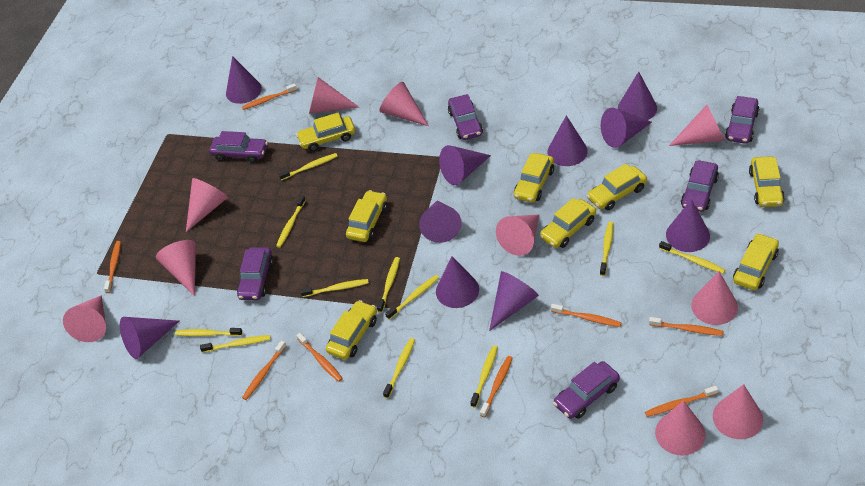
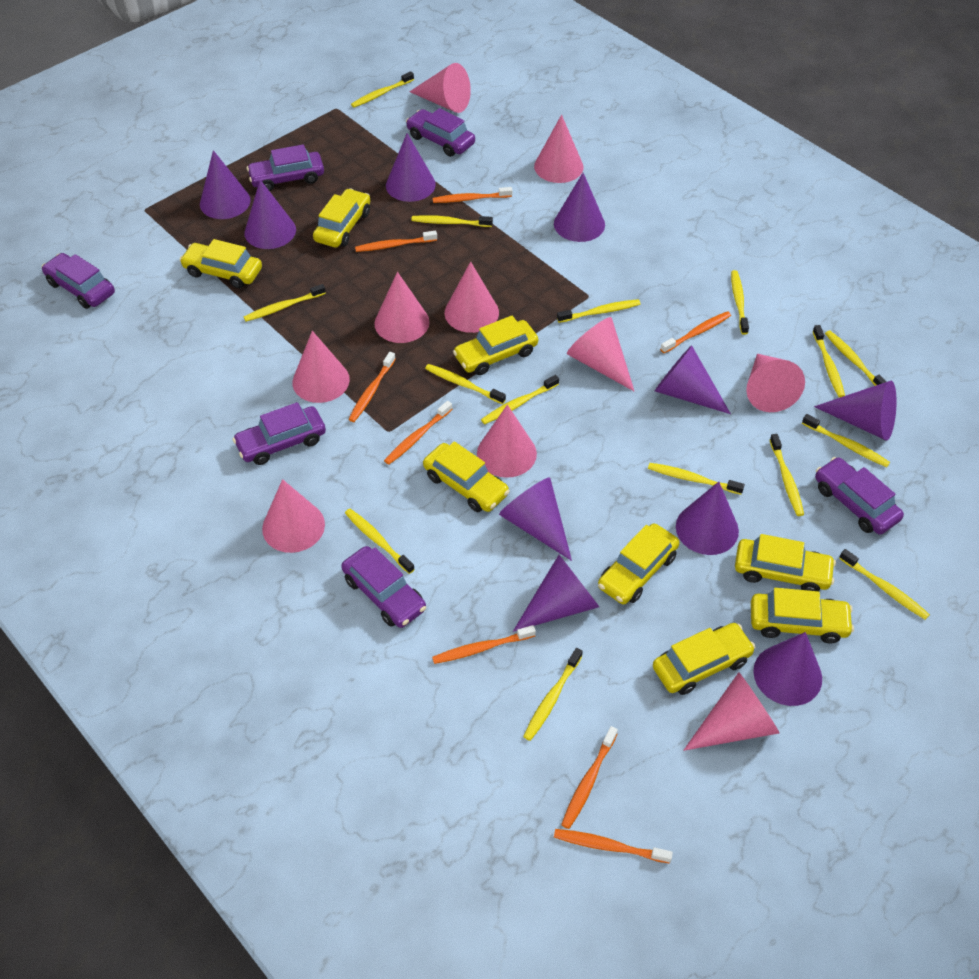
yellow toothbrush: [175,328,243,336] [200,335,271,353] [276,195,306,248] [279,153,338,180] [300,279,369,297] [377,257,400,312] [383,338,415,398] [385,275,439,320] [470,345,498,408] [600,221,614,276] [659,241,725,274] = 11 -> [244,284,326,322] [345,509,415,574] [351,71,414,108] [411,215,493,227] [425,364,506,404] [481,375,559,424] [523,648,583,741] [557,299,640,323] [648,463,745,495] [731,270,749,335] [770,434,804,516] [802,414,890,467] [813,325,845,398] [825,330,887,386] [839,549,930,620] = 15

